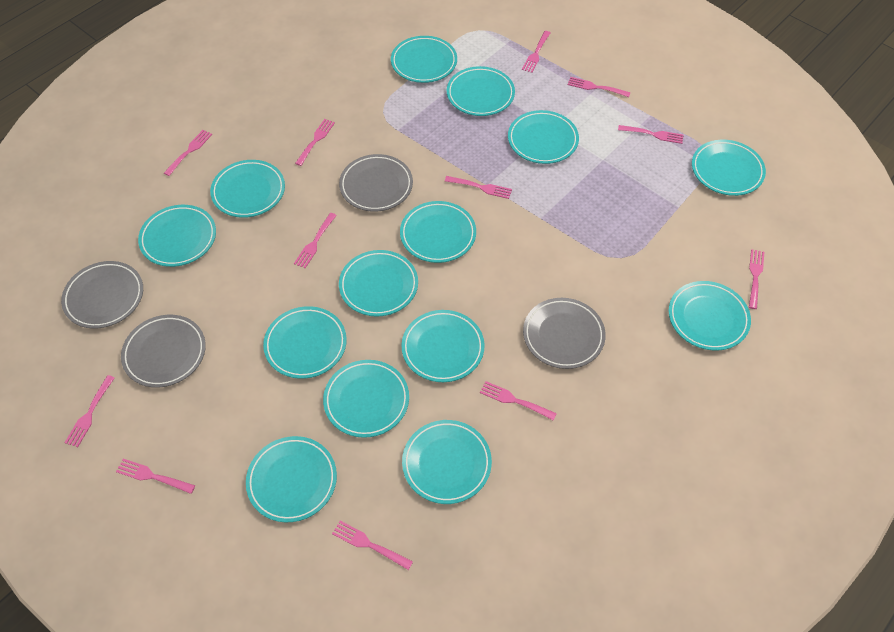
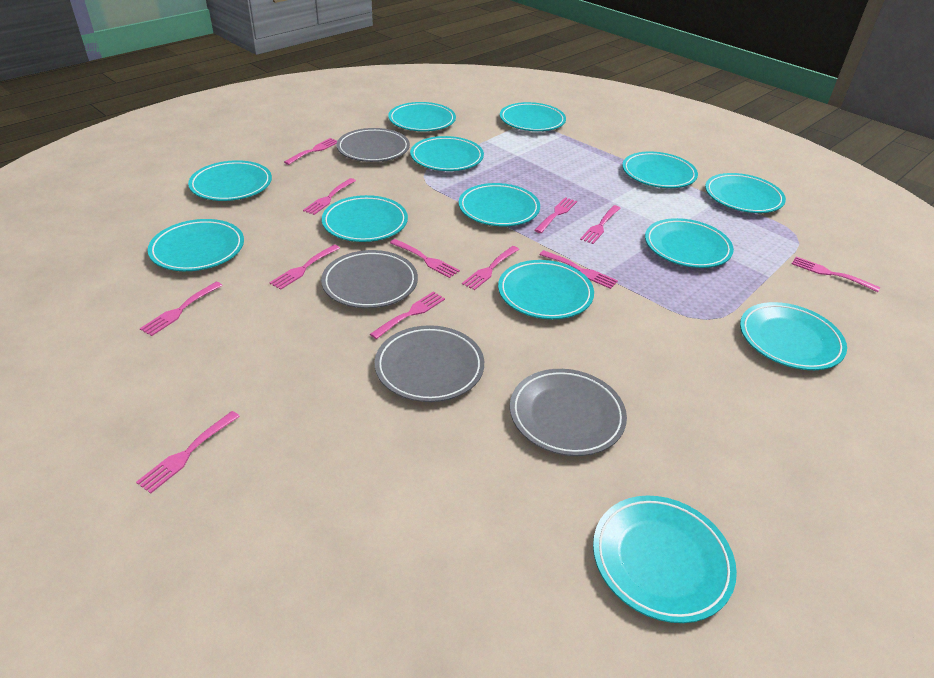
turquoise plate: [138,205,216,267] [210,160,285,218] [246,436,337,522] [263,306,347,379] [323,360,409,438] [339,250,418,317] [391,36,457,83] [400,201,476,263] [401,310,485,382] [402,420,492,504] [447,66,515,116] [508,110,579,164] [669,281,751,351] [692,140,766,196] = 14 -> [148,219,244,271] [188,160,272,201] [322,195,408,242] [388,102,456,131] [410,136,484,171] [459,183,540,226] [498,260,594,319] [500,102,566,131] [593,495,737,623] [622,152,698,188] [645,218,734,268] [705,173,786,213] [740,302,847,370] = 13

